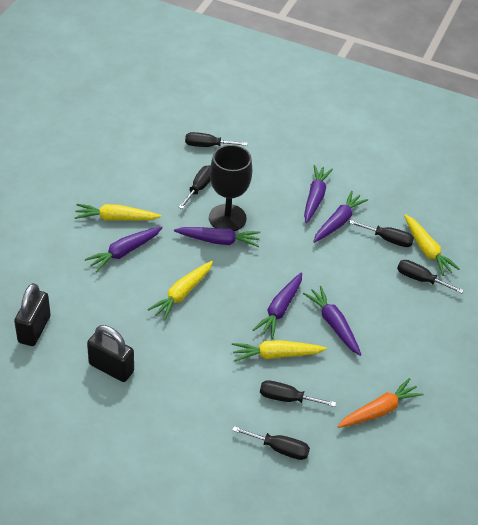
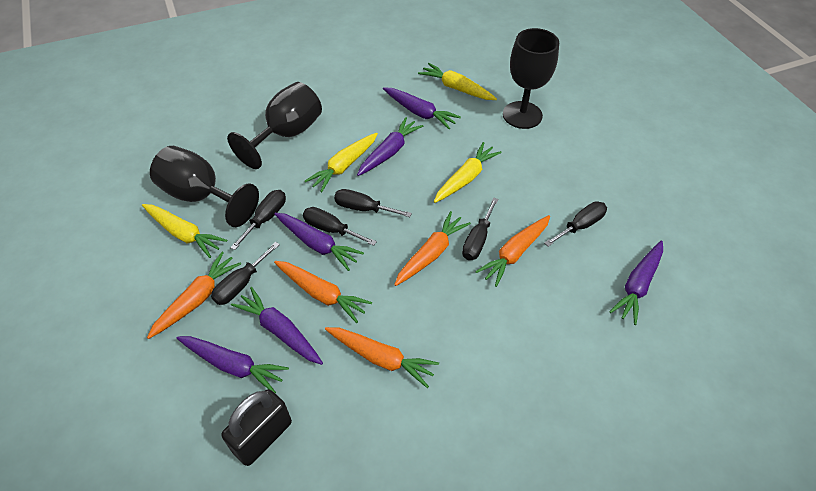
black goblet: [209,145,252,231] = 1 -> [150,146,259,227] [227,82,322,169] [503,28,559,129] = 3
black padlock: [14,283,51,346] [87,325,134,382] = 2 -> [221,389,292,466] = 1
orange carrot: [337,378,424,428] = 1 -> [147,251,241,339] [274,261,372,323] [325,327,439,388] [394,211,471,286] [475,215,550,287] = 5

